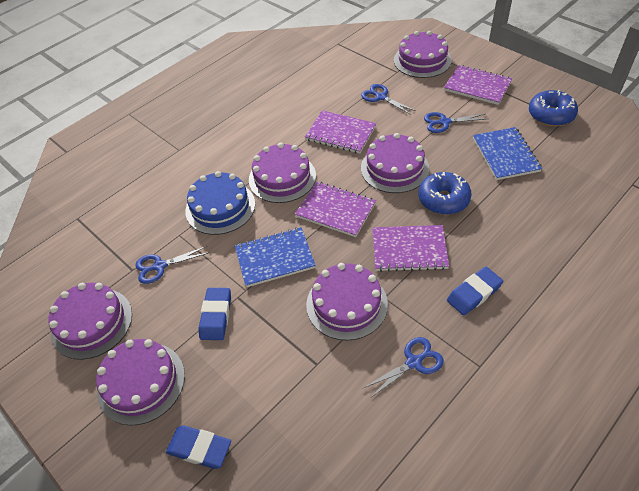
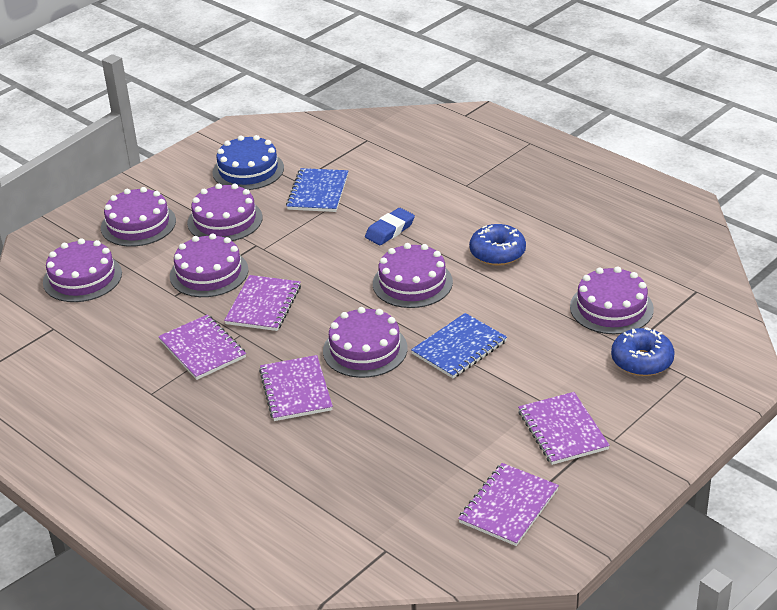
blue eraser: [166,425,231,469] [199,288,231,340] [447,267,503,316] = 3 -> [365,208,415,245] = 1
blue scissors: [135,246,210,284] [361,84,416,115] [363,337,444,399] [424,112,489,133] = 4 -> none = 0
purple cake: [49,282,132,360] [96,339,185,426] [249,143,316,203] [306,263,388,341] [361,133,429,193] [394,31,452,78] = 6 -> [43,238,122,302] [101,187,176,247] [170,233,249,297] [187,183,262,241] [323,307,407,378] [373,243,453,308] [570,266,654,334] = 7
purple notebook: [295,182,376,237] [305,110,376,154] [373,225,449,272] [444,65,513,105] = 4 -> [158,315,246,380] [224,275,301,331] [259,355,333,421] [458,463,559,546] [518,392,610,465] = 5

